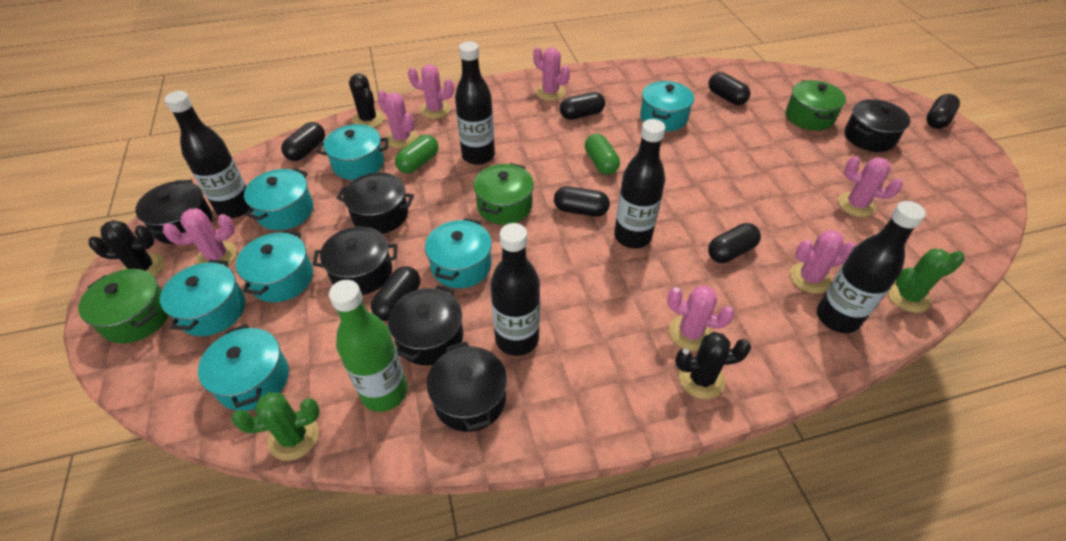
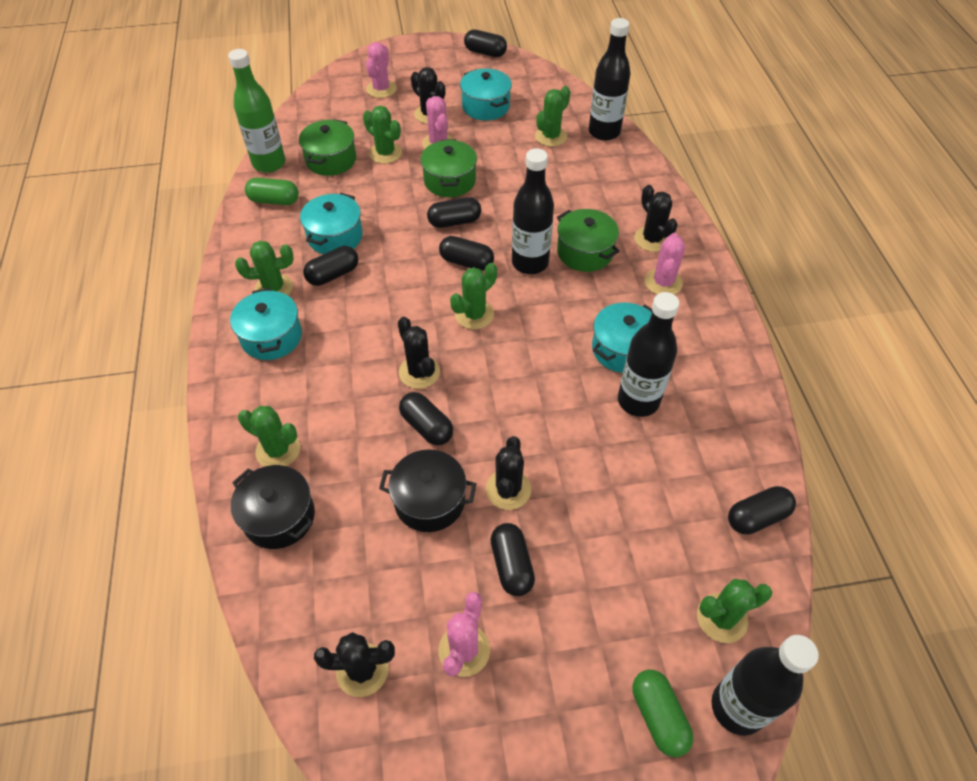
black bottle: [164,91,250,218] [455,41,495,165] [490,223,540,356] [614,119,665,248] [817,201,926,333] = 5 -> [512,148,554,274] [589,18,631,141] [618,292,679,417] [712,635,819,736] = 4
black cactus: [89,220,164,277] [349,74,384,128] [675,332,751,399] = 3 -> [314,632,395,697] [398,317,440,389] [411,67,445,124] [486,436,531,510] [634,185,678,252] = 5
black pot: [135,180,213,244] [313,227,397,295] [337,172,414,234] [388,285,463,366] [427,342,507,432] [845,99,910,152] = 6 -> [231,465,315,549] [379,449,476,532] = 2
green cactus: [232,392,320,461] [887,249,965,313] = 2 -> [235,241,294,296] [238,406,300,467] [363,106,402,164] [450,263,497,330] [535,86,570,147] [697,579,772,643] = 6
pink cactus: [163,208,237,265] [377,90,418,149] [408,64,454,119] [533,47,570,101] [667,286,735,351] [790,230,856,294] [838,156,903,217] = 7 -> [366,42,397,98] [422,96,454,149] [438,592,490,677] [645,233,685,295] = 4
turquoise pot: [160,260,245,336] [198,324,289,411] [236,230,313,302] [244,168,313,230] [317,124,389,180] [425,218,492,288] [640,81,694,131] = 7 -> [230,288,302,360] [300,193,363,254] [460,69,512,121] [592,302,652,373] = 4

